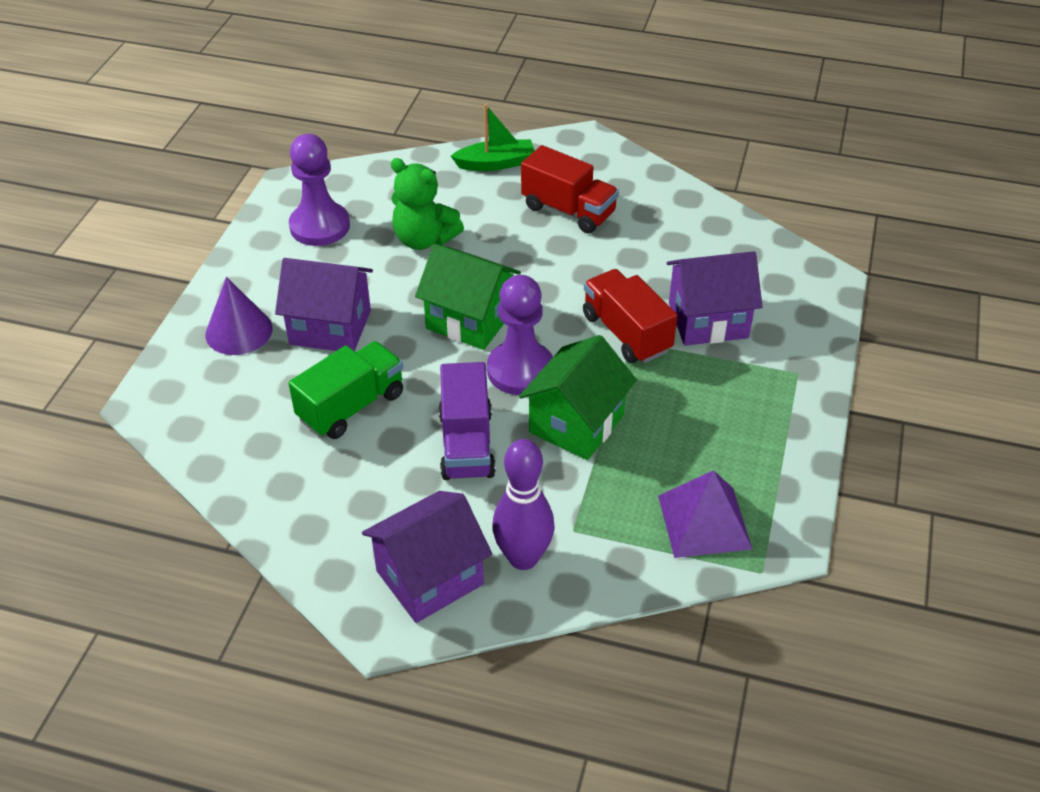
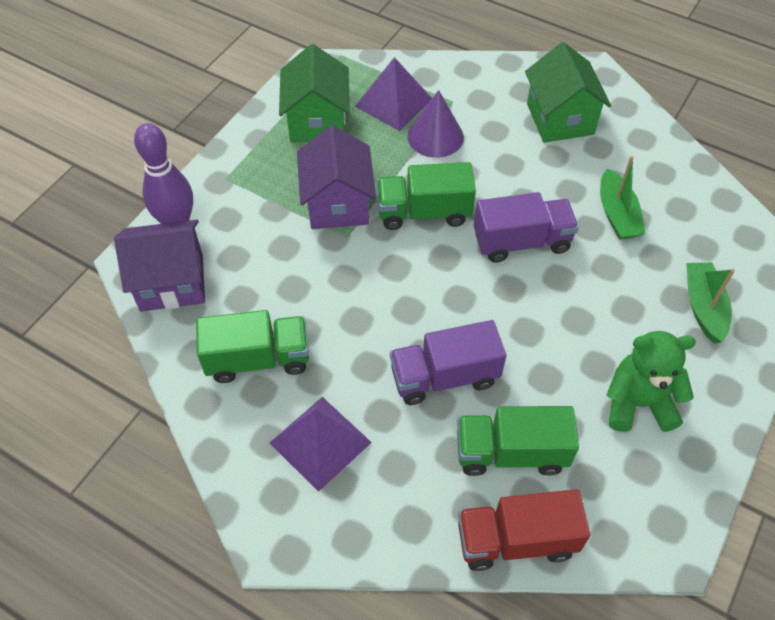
green boat: [451,104,535,171] = 1 -> [600,156,645,240] [686,262,735,343] = 2
green truck: [288,341,403,439] = 1 -> [196,310,309,383] [377,162,476,230] [457,406,579,476] = 3
purple house: [275,258,373,351] [362,491,492,623] [667,251,763,346] = 3 -> [114,220,205,312] [297,125,376,229] = 2
purple pawn: [289,134,350,246] [487,275,553,395] = 2 -> none = 0
purple pyramid: [658,470,752,558] = 1 -> [270,397,372,492] [355,57,432,131] = 2
purple truck: [439,362,496,480] = 1 -> [390,320,506,405] [474,192,579,263] = 2
red truck: [521,145,619,234] [583,269,678,363] = 2 -> [458,489,590,571] = 1

